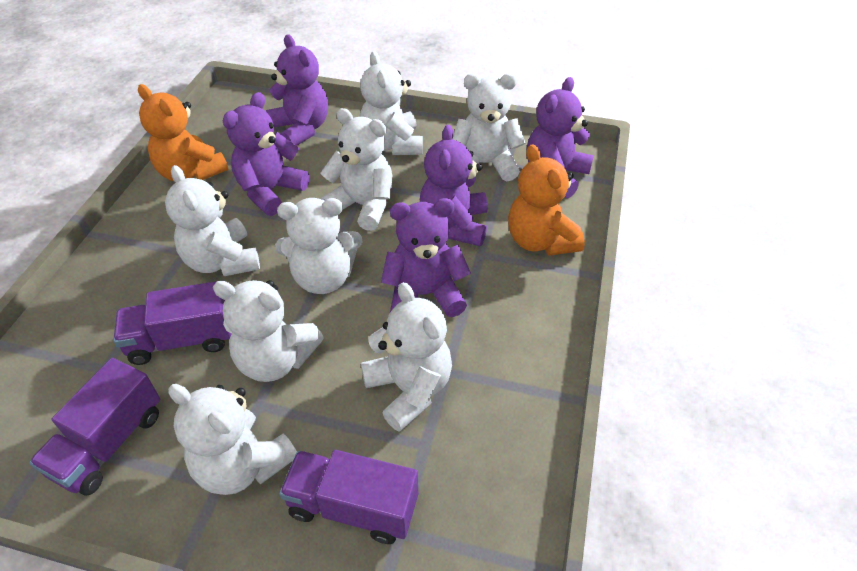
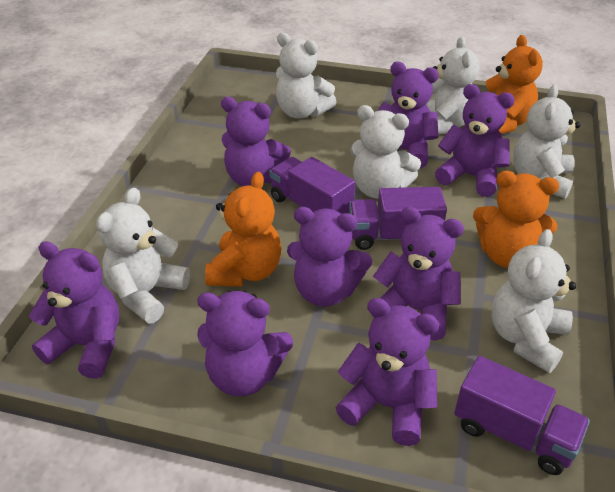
orange teddy bear: [138,84,228,182] [508,144,585,256] = 2 -> [205,172,282,287] [473,171,559,268] [486,35,543,134] = 3
purple teddy bear: [223,92,309,216] [266,34,328,146] [381,198,471,317] [420,125,488,246] [527,77,594,198] = 5 -> [29,241,119,379] [197,291,293,396] [221,97,291,186] [287,207,372,307] [336,298,440,446] [373,207,464,341] [378,62,439,169] [435,84,515,197] = 8
white teddy bear: [165,165,260,276] [168,384,297,495] [213,280,324,382] [275,198,362,294] [321,108,392,231] [360,51,423,155] [361,282,452,432] [452,73,525,181] = 8 -> [96,188,190,324] [276,33,337,118] [350,105,421,199] [426,36,479,135] [491,229,576,373] [513,85,581,199] = 6

